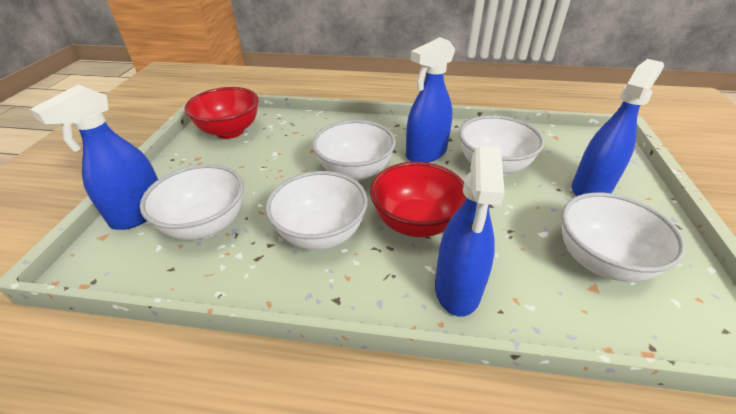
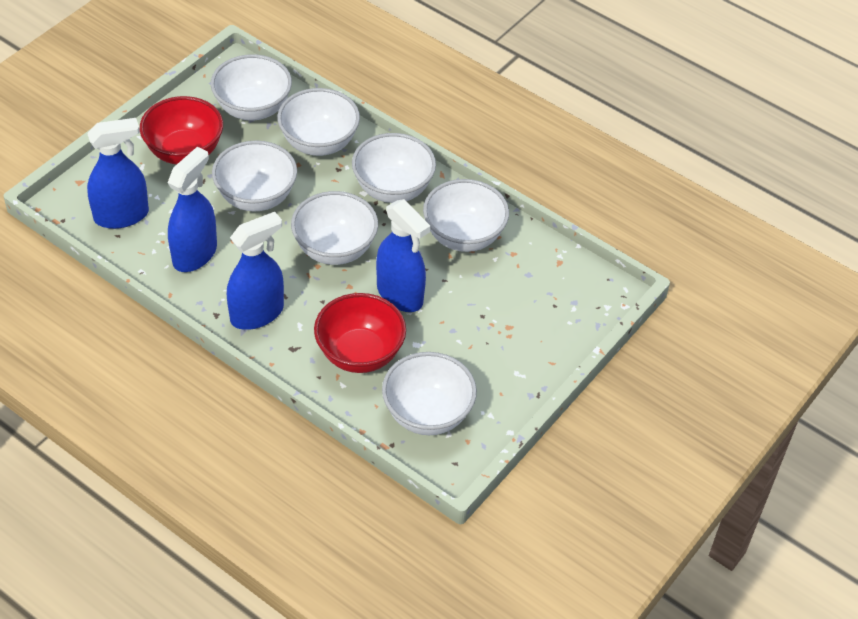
white bowl: [140,164,244,240] [266,171,368,250] [312,120,396,182] [459,115,545,175] [561,192,686,282] = 5 -> [211,54,292,120] [212,140,297,211] [277,88,360,156] [291,191,378,265] [352,133,436,203] [382,352,477,435] [423,179,509,252] = 7

